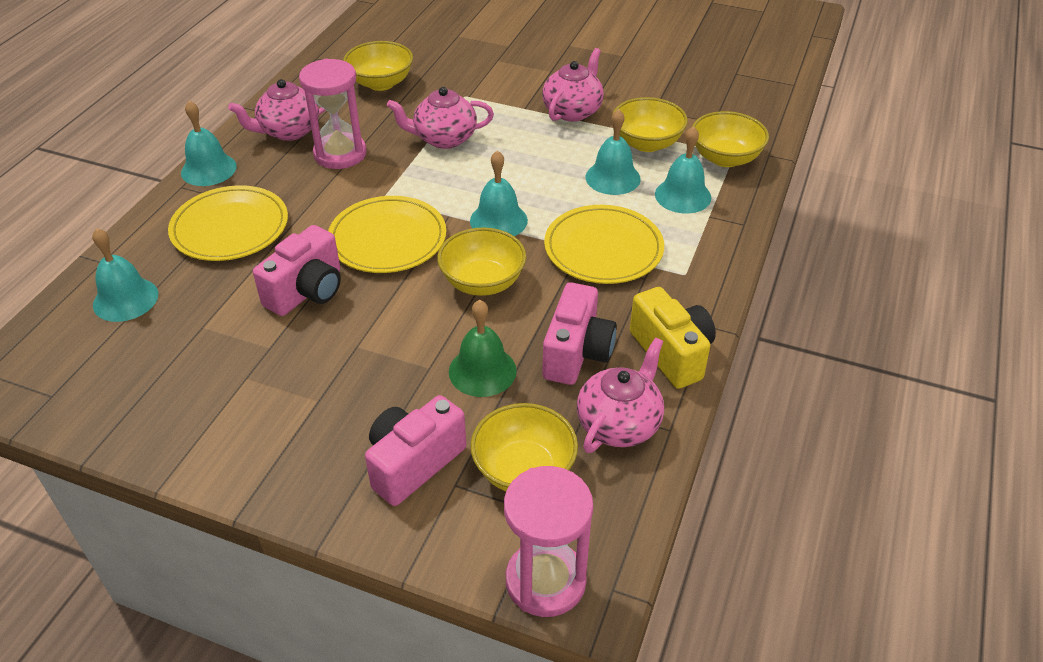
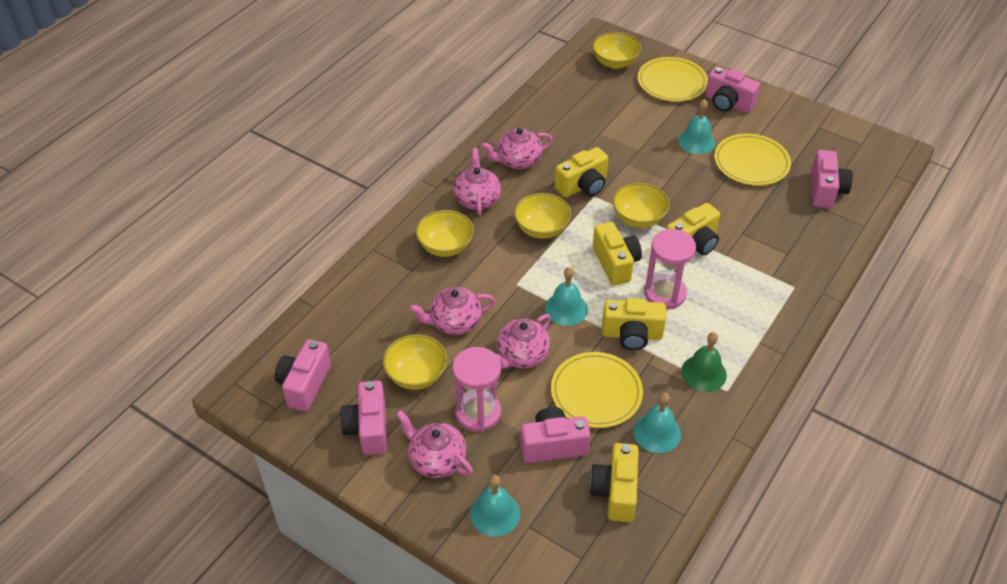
pink camera: [253,225,341,316] [365,395,466,506] [542,282,617,385] = 3 -> [275,339,331,411] [340,381,387,455] [521,407,591,463] [705,67,760,113] [811,150,853,208] = 5
pink teapot: [228,79,325,141] [387,87,494,149] [542,48,604,122] [577,337,664,453] = 4 -> [396,410,473,478] [409,287,495,335] [454,148,501,216] [481,128,553,169] [496,314,551,369] = 5
turquoise bell: [92,228,158,322] [181,101,237,186] [470,151,528,236] [586,109,641,195] [655,126,711,214] = 5 -> [470,475,520,536] [545,267,588,326] [633,392,681,453] [678,99,715,154] = 4
yellow camera: [630,287,716,389] = 1 -> [555,147,608,198] [589,443,639,522] [593,222,642,286] [602,298,666,350] [667,203,720,256] = 5

